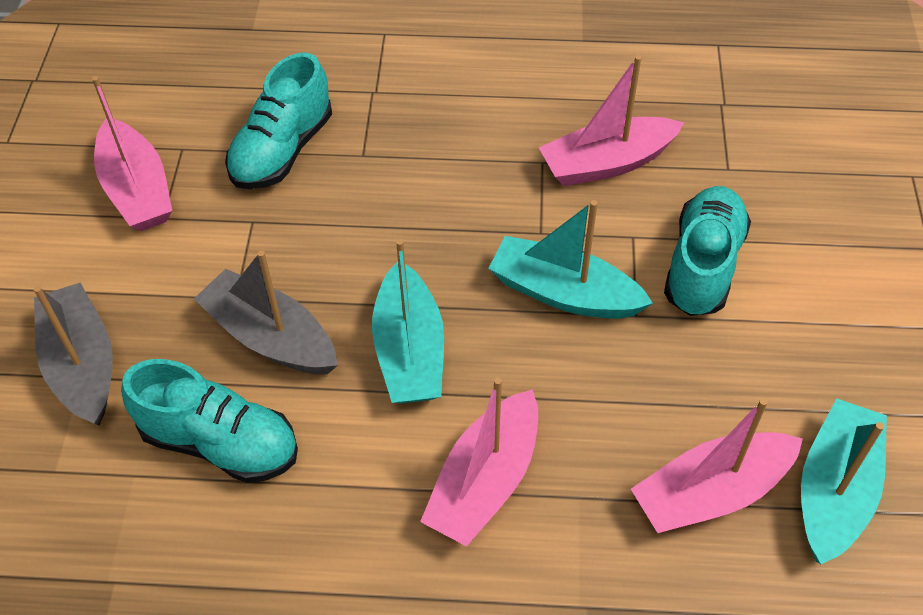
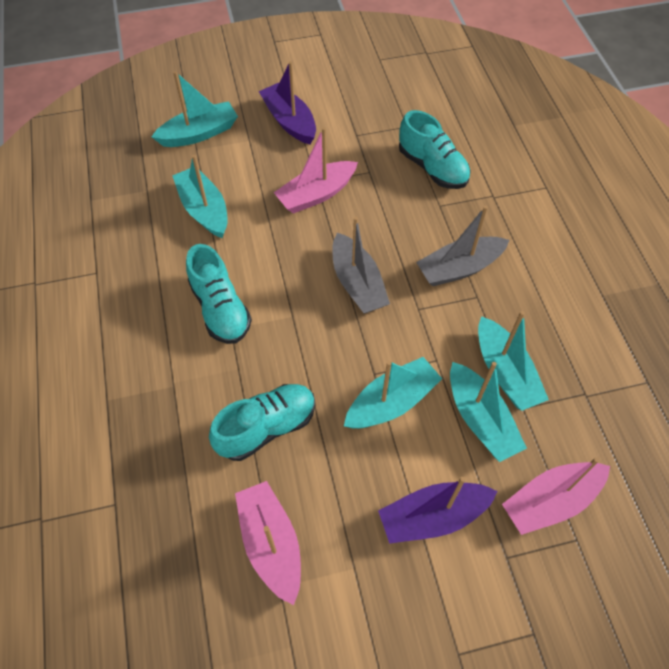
pink boat: [92,76,172,231] [420,377,538,547] [538,55,684,186] [631,398,803,533] = 4 -> [235,481,301,605] [273,127,358,214] [502,457,610,535] = 3
purple boat: none = 0 -> [259,61,316,144] [378,477,498,544] = 2
turquoise boat: [372,239,444,403] [488,200,653,319] [801,398,887,564] = 3 -> [152,71,238,147] [172,155,228,238] [344,357,442,428] [450,362,527,462] [478,311,549,411] = 5

